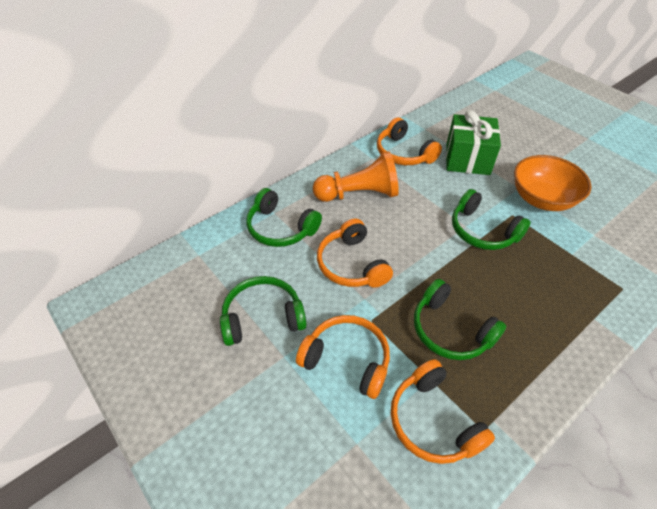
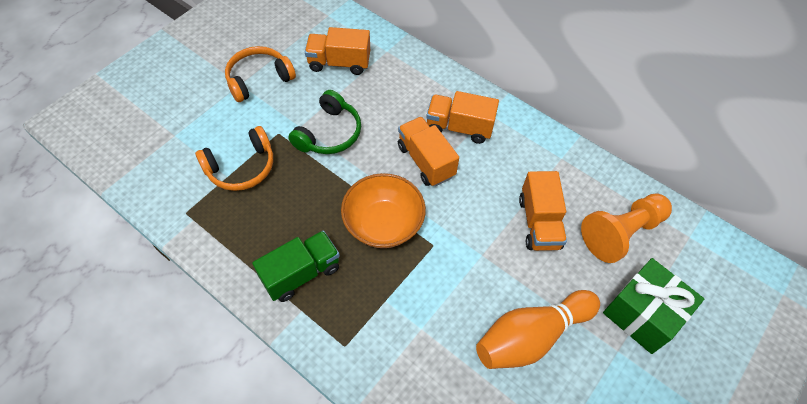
green headphones: [220,276,307,346] [246,188,322,247] [414,279,506,360] [452,189,531,250] = 4 -> [288,90,361,154] = 1
green truck: none = 0 -> [252,231,340,302] = 1
orange bowling pin: none = 0 -> [476,290,600,369] = 1
orange headphones: [296,315,390,399] [317,219,393,288] [377,117,442,165] [391,359,495,464] = 4 -> [195,126,273,191] [225,46,296,102] = 2
orange truck: none = 0 -> [305,27,370,75] [398,117,459,186] [426,91,499,144] [519,171,567,251] = 4

